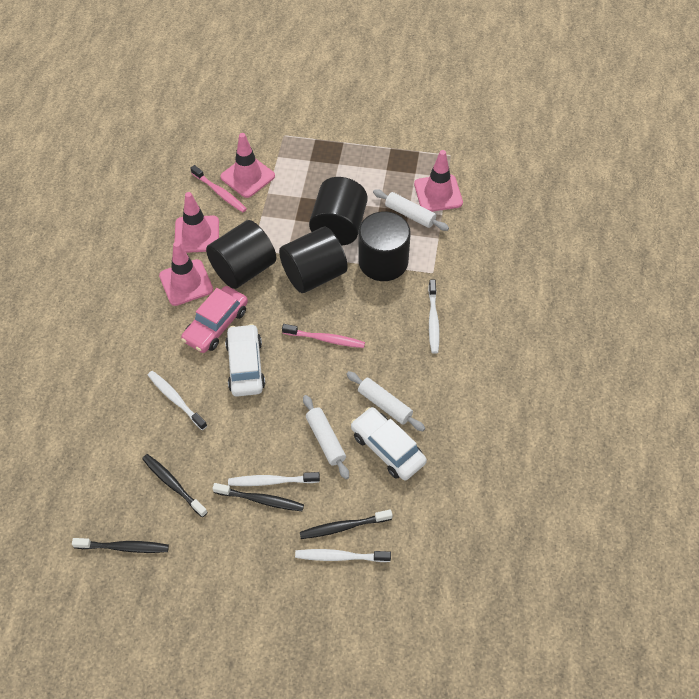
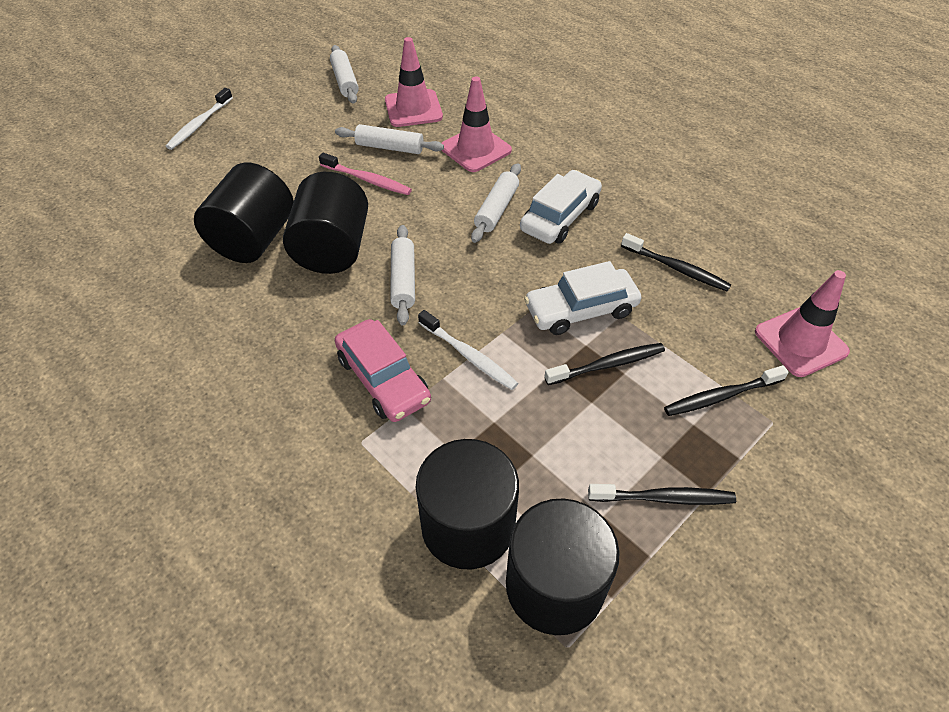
pink toothbrush: [190,165,247,212] [282,324,365,348] = 2 -> [319,153,412,195] = 1
pink traffic cone: [159,241,213,306] [175,192,219,253] [220,133,275,198] [414,150,463,212] = 4 -> [385,37,443,127] [441,77,512,172] [755,270,850,377] = 3
white rolling pin: [303,395,349,479] [347,371,425,431] [373,189,449,231] = 3 -> [330,45,359,104] [335,124,444,154] [390,225,415,325] [471,163,521,243] = 4
white toothbrush: [148,371,207,430] [228,472,320,486] [295,549,391,562] [428,280,440,354] = 4 -> [166,88,233,150] [418,310,518,390] = 2

